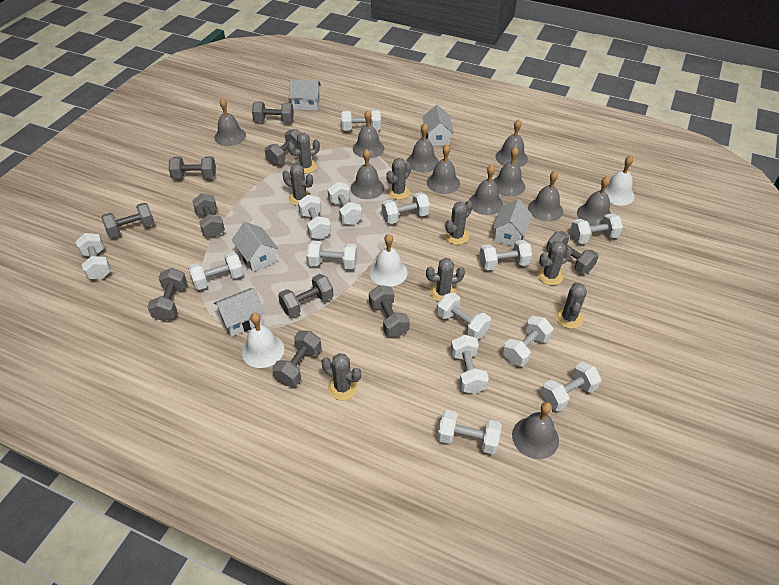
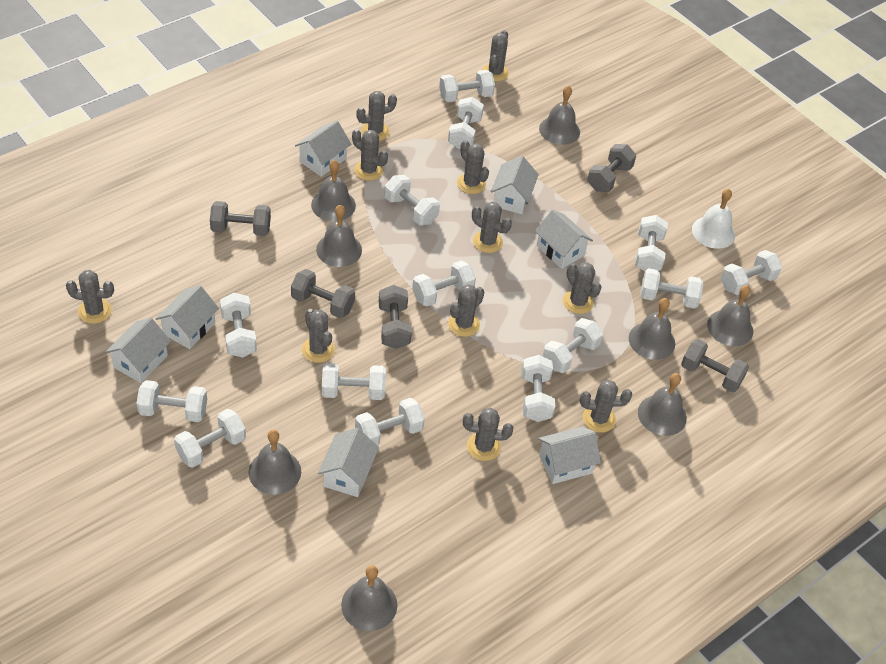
grey bell: [214,98,246,146] [351,149,384,199] [353,110,385,158] [407,124,439,172] [427,144,460,194] [469,165,503,215] [493,147,525,197] [495,119,528,167] [512,402,559,459] [528,171,563,222] [577,176,611,226] = 11 -> [248,430,301,495] [311,160,356,221] [316,205,362,267] [341,565,397,631] [539,86,580,145] [629,298,675,360] [638,373,687,436] [707,285,753,346] = 8
grey cactus: [282,164,313,206] [288,133,320,174] [322,353,361,400] [386,158,411,200] [426,258,465,302] [444,200,473,245] [537,241,572,285] [555,282,587,329] = 8 -> [66,270,114,324] [302,309,335,363] [352,129,388,181] [356,91,397,141] [448,284,484,337] [457,140,489,194] [463,407,513,461] [472,202,512,253] [482,30,509,82] [563,262,601,314] [580,380,632,433] = 11
grey dumbbell: [101,203,155,238] [147,268,187,321] [169,157,216,179] [192,193,225,237] [252,102,294,123] [265,129,300,165] [272,331,322,386] [278,274,333,317] [369,285,410,337] [546,231,599,274] = 10 -> [210,201,271,236] [291,269,355,318] [379,285,412,349] [587,144,636,192] [681,339,749,392] = 5
white bell: [242,313,284,368] [369,234,408,287] [600,155,635,206] = 3 -> [692,189,735,249] = 1
white house: [214,288,265,337] [232,222,278,272] [289,79,321,111] [423,105,454,146] [492,199,532,247] = 5 -> [105,318,171,383] [155,285,219,349] [295,121,351,177] [318,428,379,497] [491,156,539,214] [535,209,593,269] [538,426,601,484] = 7

